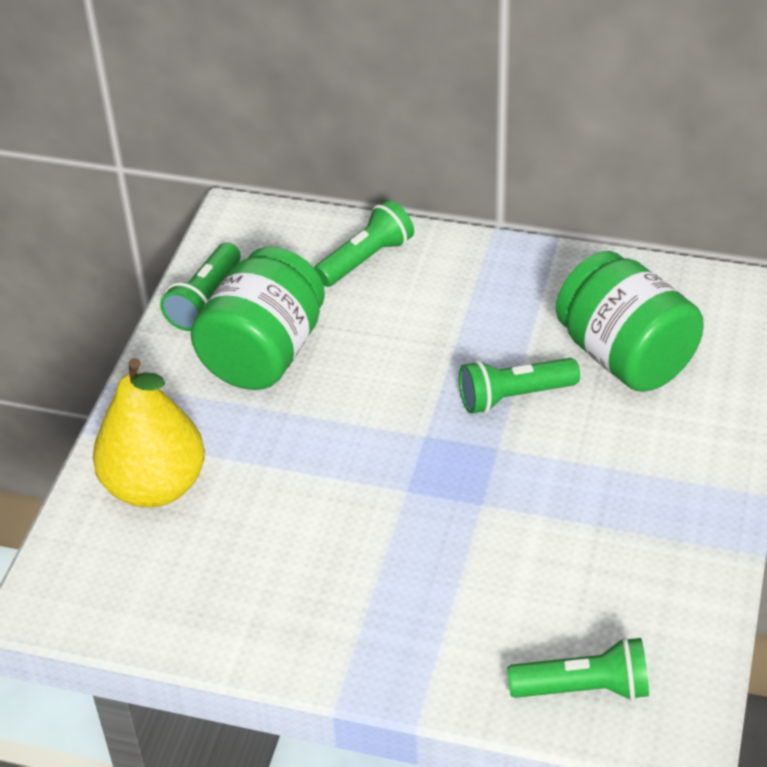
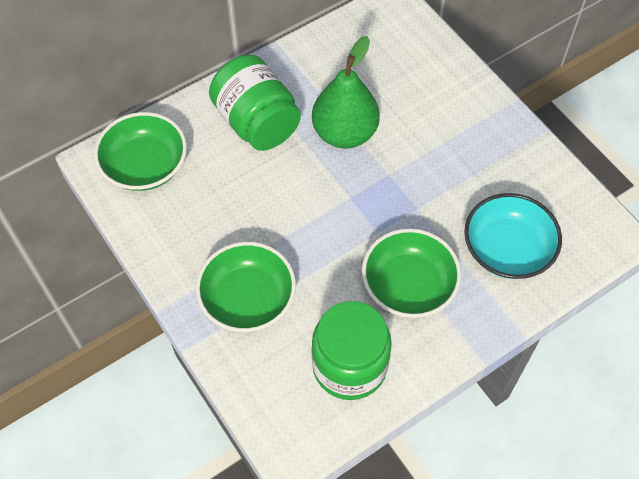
green bowl: none = 0 -> [94,112,187,191] [196,242,296,332] [362,228,461,318] = 3
green flashlight: [160,243,240,331] [314,200,414,287] [459,358,580,414] [507,637,649,701] = 4 -> none = 0
green pear: none = 0 -> [312,36,380,149] = 1
turquoise bowl: none = 0 -> [464,193,562,279] = 1
yellow pear: [93,358,205,507] = 1 -> none = 0

